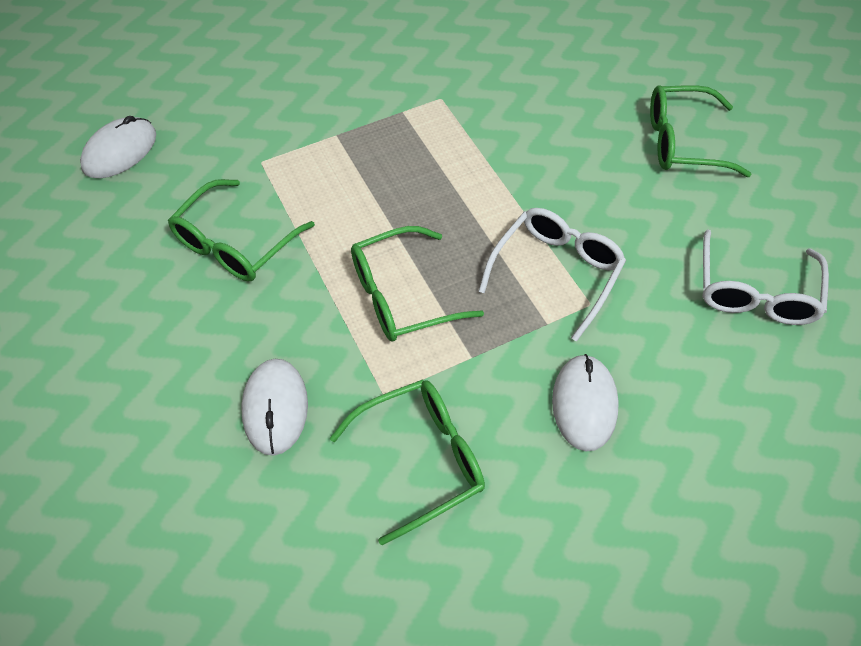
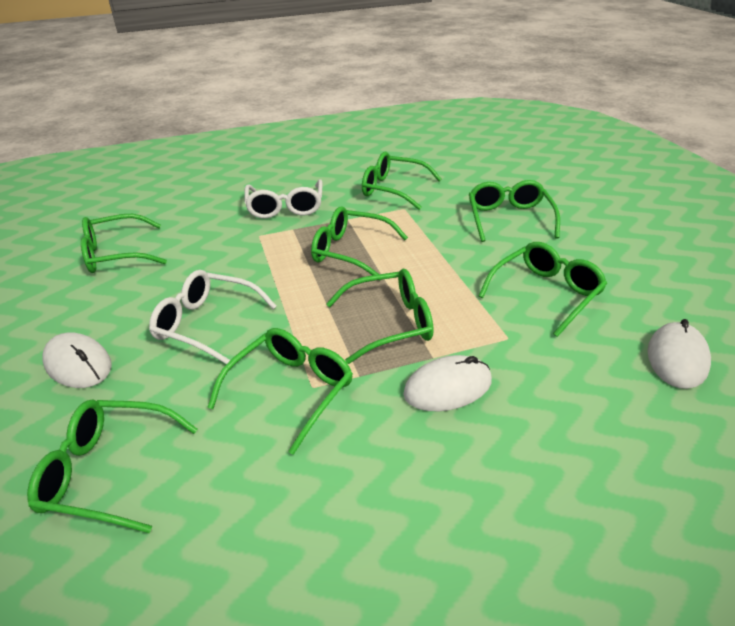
green glasses: [168,179,315,281] [330,380,485,545] [351,226,484,342] [650,85,752,177] = 4 -> [27,400,198,533] [81,214,167,273] [207,328,353,455] [311,206,408,281] [326,269,434,364] [362,152,442,210] [469,180,560,242] [479,242,607,337] = 8

